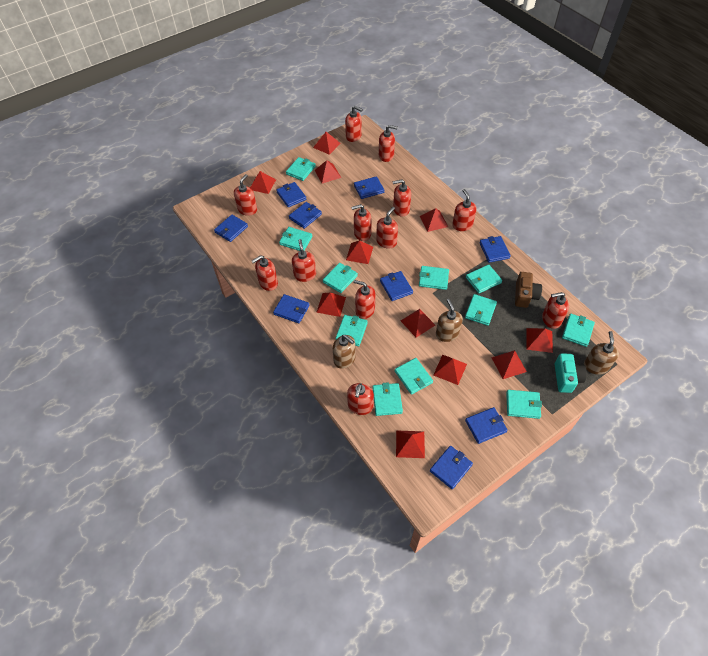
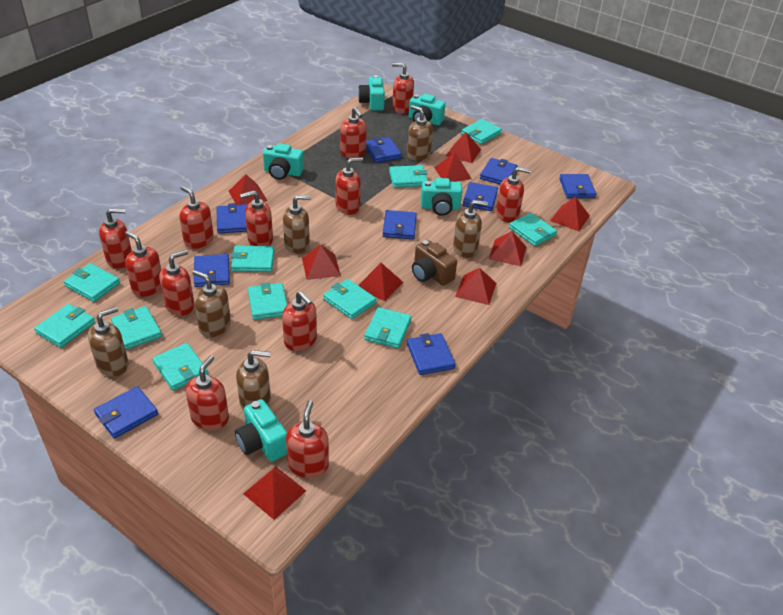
brown soap dispenser: [333,335,356,369] [436,299,463,342] [584,331,619,375] = 3 -> [88,307,129,376] [193,270,231,337] [236,350,271,411] [283,195,311,254] [407,105,433,161] [453,200,488,258] = 6
red pyramid: [250,171,276,194] [313,132,340,155] [315,160,341,183] [316,293,346,317] [346,240,373,264] [396,430,425,458] [401,309,435,338] [420,208,448,232] [433,355,467,385] [491,350,527,379] [527,328,553,353] = 11 -> [229,174,267,205] [243,466,306,520] [302,244,341,280] [358,263,403,301] [434,152,472,182] [446,132,481,163] [455,268,496,305] [489,231,527,266] [550,197,590,231] = 9
turquoise camera: [555,353,587,393] = 1 -> [235,399,287,462] [263,143,304,180] [358,75,385,111] [409,94,446,125] [421,178,463,216] = 5

